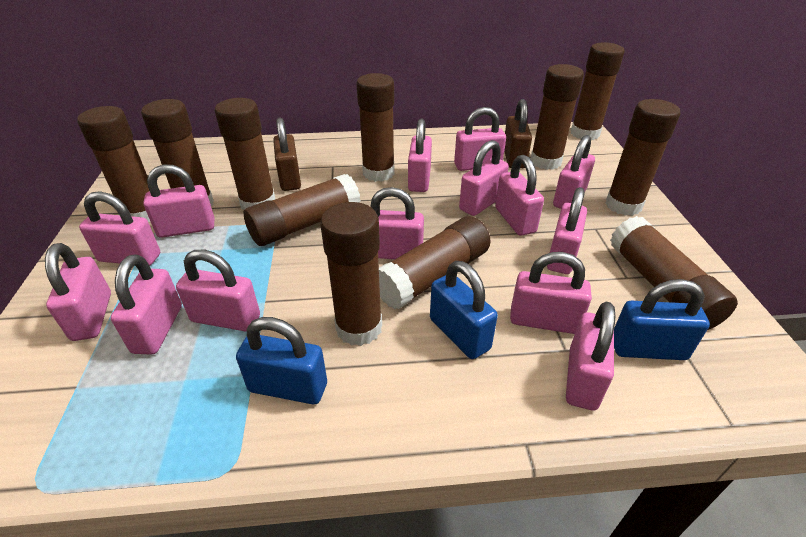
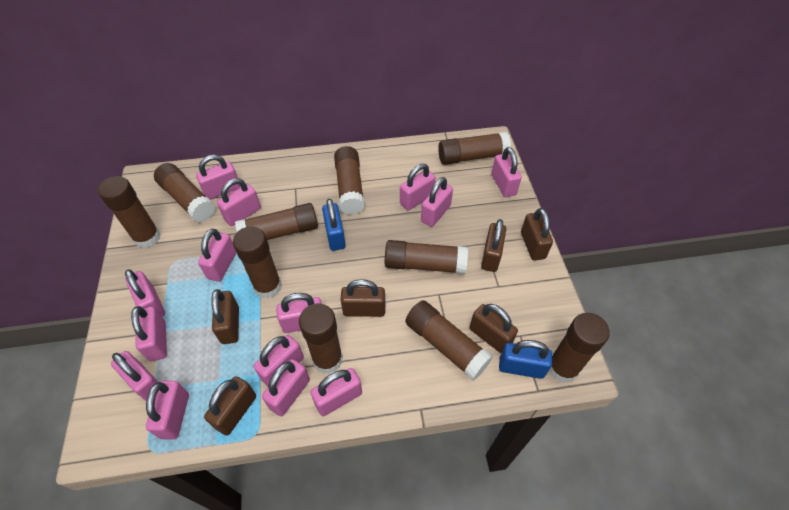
blue padlock: [236,317,327,404] [430,261,498,359] [614,279,710,360] = 3 -> [322,199,346,251] [499,340,552,379] = 2
brown glue stick: [77,106,150,222] [141,99,214,206] [215,98,275,210] [244,174,361,246] [320,202,382,346] [356,73,394,182] [379,216,491,310] [530,64,584,170] [571,42,625,140] [605,99,680,216] [610,216,738,330] = 11 -> [98,176,161,248] [154,163,216,223] [233,227,282,299] [235,203,318,240] [299,303,343,374] [334,146,365,215] [385,240,468,274] [405,300,493,381] [438,132,511,165] [549,313,610,383] = 10
brown padlock: [273,117,301,191] [504,99,532,168] = 2 -> [204,376,256,436] [211,289,239,344] [341,279,385,317] [469,304,518,353] [481,219,506,272] [521,208,553,261] = 6

